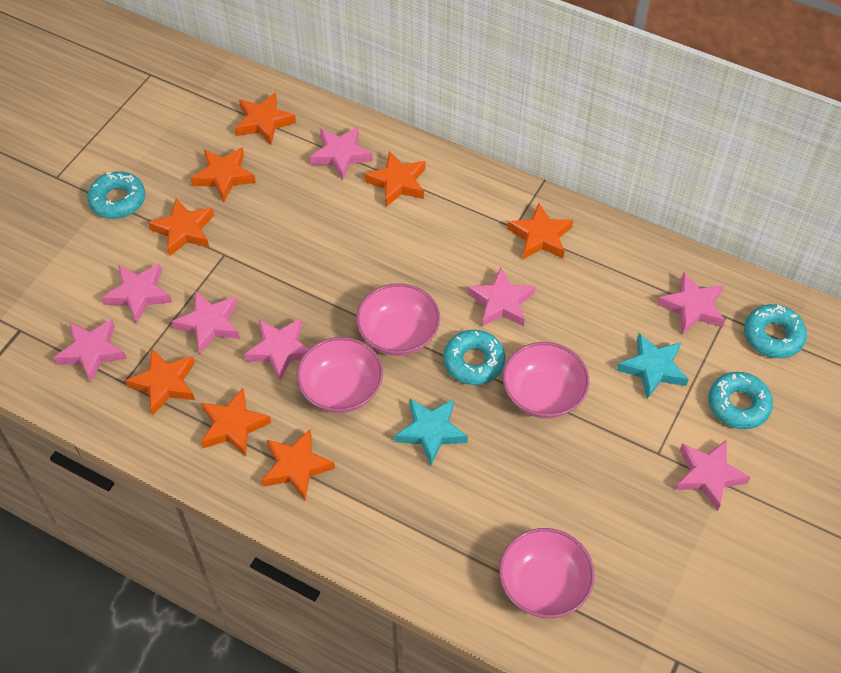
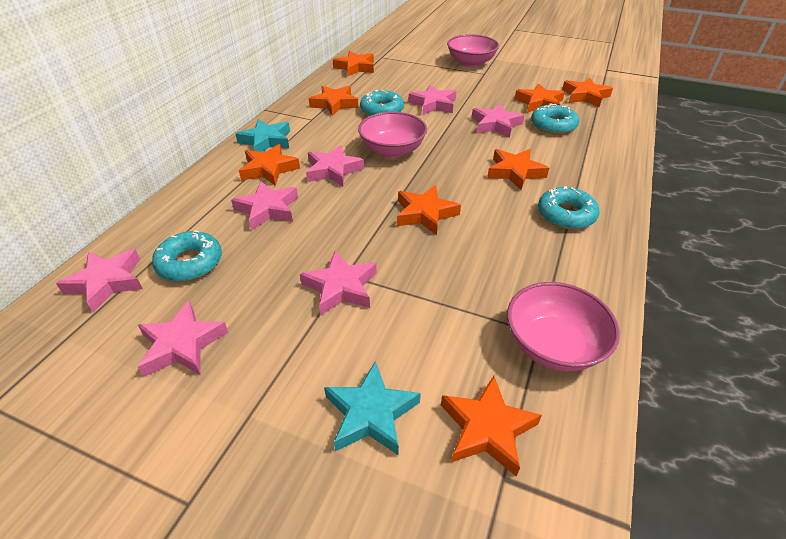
pink bowl: [297,337,383,413] [356,283,440,356] [499,528,595,618] [503,342,589,418] = 4 -> [358,112,427,158] [447,34,499,67] [507,282,620,371] = 3
pink star: [54,319,127,383] [102,263,172,324] [172,291,240,354] [244,318,310,381] [309,127,373,180] [468,267,536,327] [657,272,725,335] [675,440,751,511] = 8 -> [56,249,143,313] [138,301,229,377] [231,181,298,230] [300,251,377,315] [306,145,364,187] [409,85,456,115] [472,103,524,138] = 7

